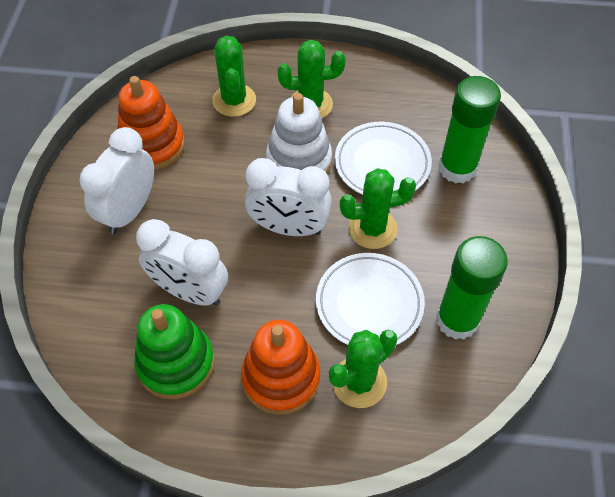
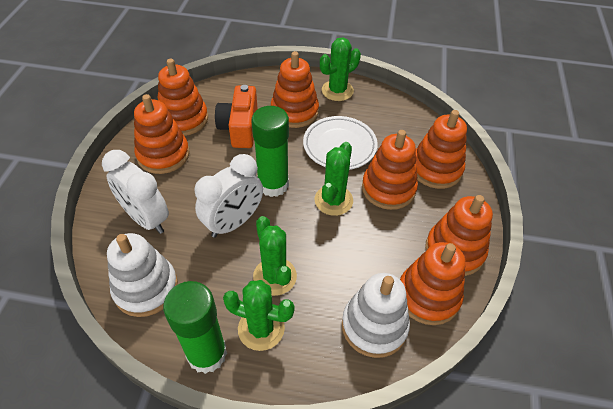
green stacking toy: [134,304,215,399] = 1 -> none = 0
orange camera: none = 0 -> [215,85,257,148] = 1
orange stacking toy: [118,76,185,170] [241,320,320,415] = 2 -> [134,94,190,174] [158,59,208,136] [271,51,319,128] [362,130,418,210] [400,242,466,325] [415,110,467,189] [425,195,493,276] = 7
white clock: [80,127,154,234] [136,219,228,306] [245,158,332,236] = 3 -> [102,150,169,234] [195,154,263,238] = 2
white plate: [316,253,425,345] [335,122,432,195] = 2 -> [303,116,378,170] = 1
white stacking toy: [266,93,332,174] = 1 -> [107,233,178,317] [342,273,410,358] = 2

